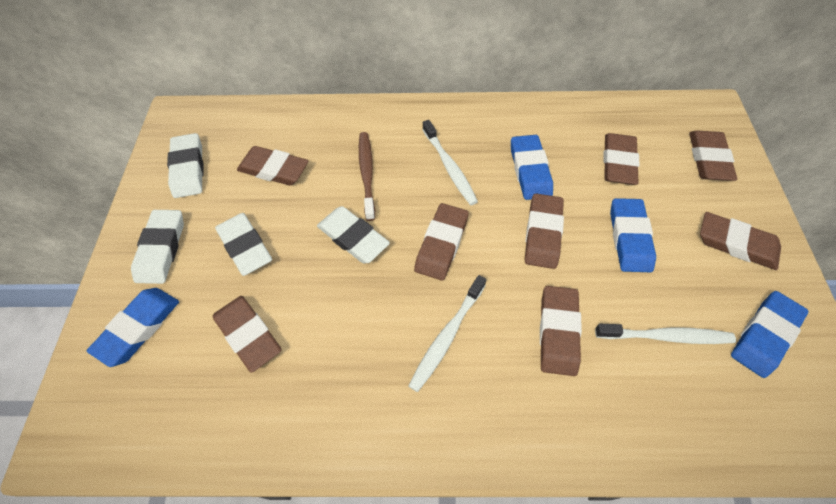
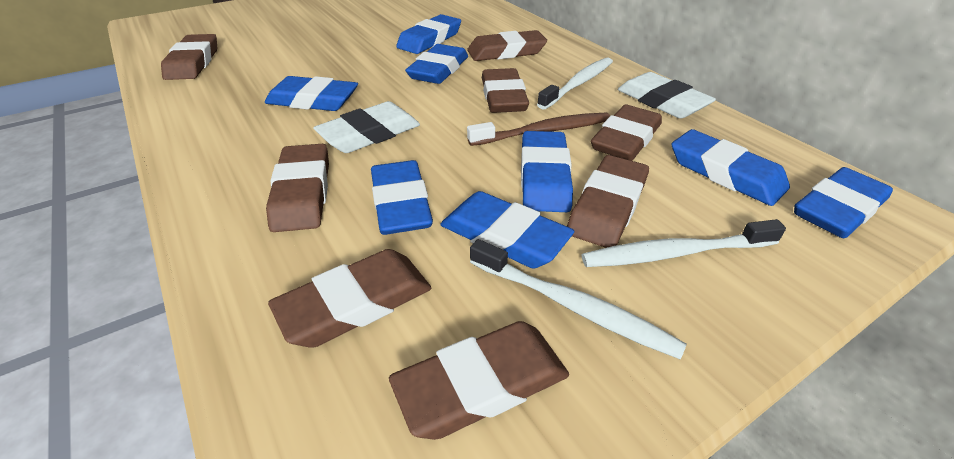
blue eraser: [87,288,179,367] [511,135,553,200] [610,198,656,272] [731,291,808,378] = 4 -> [265,76,358,111] [371,160,433,235] [396,14,461,54] [405,44,468,84] [440,191,574,269] [521,131,573,212] [671,129,790,206] [794,167,893,238] = 8
white eraser: [131,210,184,284] [167,133,204,198] [215,213,272,276] [317,206,390,264] = 4 -> [313,101,420,153] [618,72,716,119] = 2

